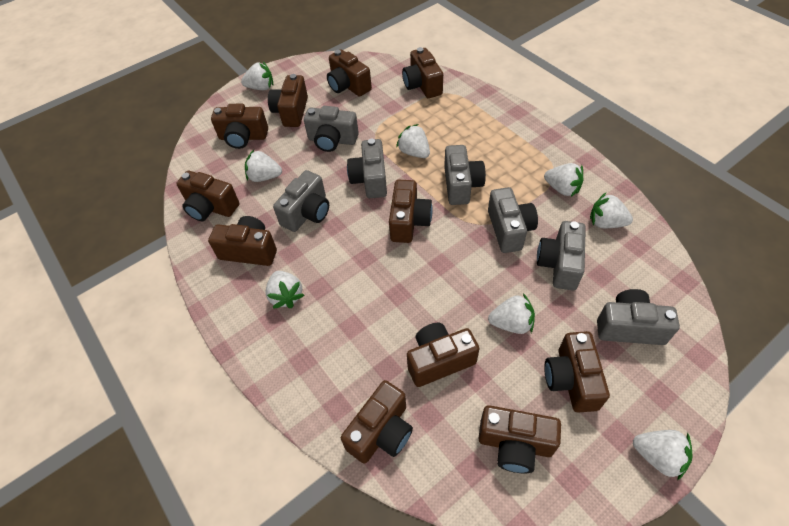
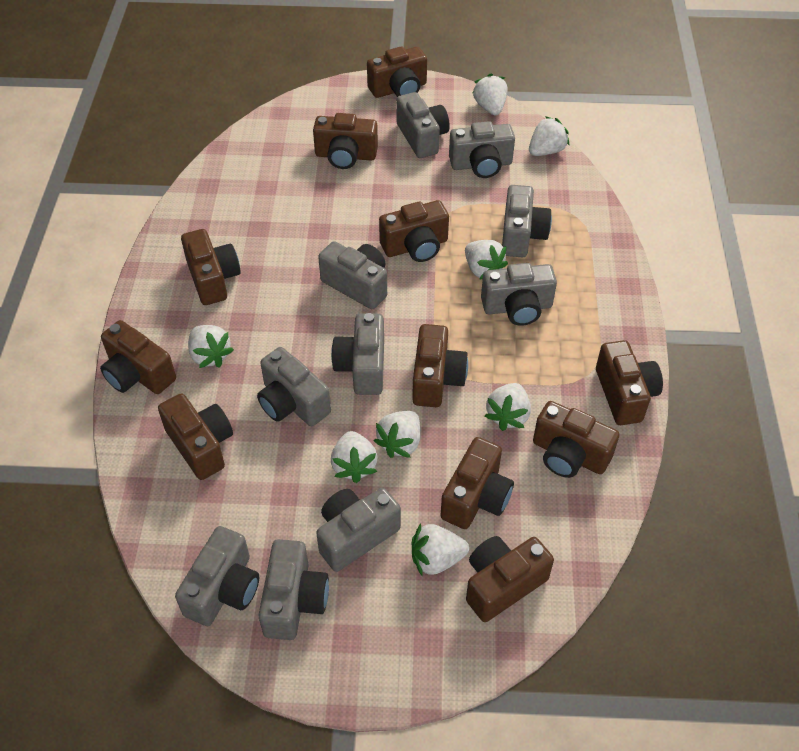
grey camera: [273,170,329,232] [304,106,359,152] [347,139,387,198] [444,145,486,205] [488,187,538,253] [537,221,586,290] [597,289,680,345] = 7 -> [175,526,259,626] [257,347,331,426] [258,539,329,640] [316,488,401,572] [318,241,387,309] [331,313,384,395] [396,92,450,158] [449,121,515,178] [481,263,557,326] [502,185,552,258] = 10

